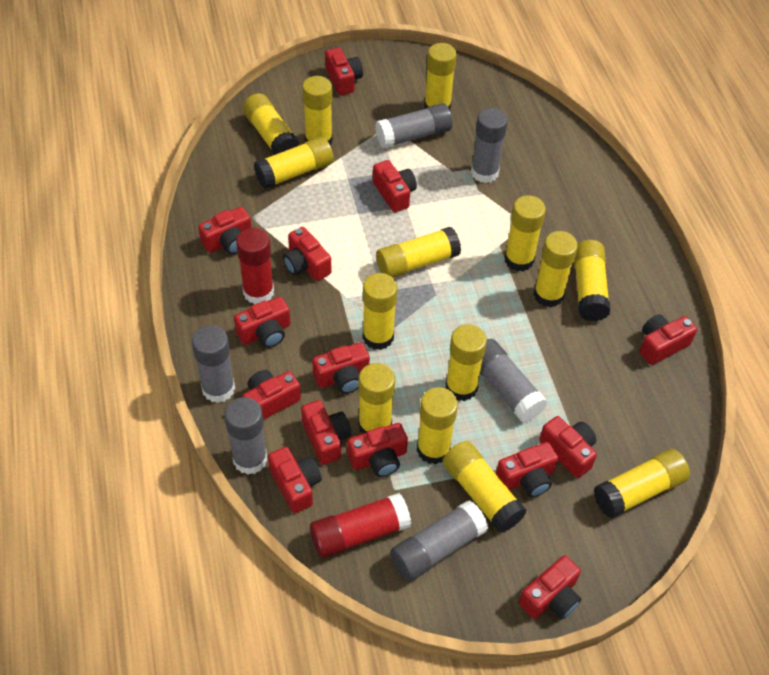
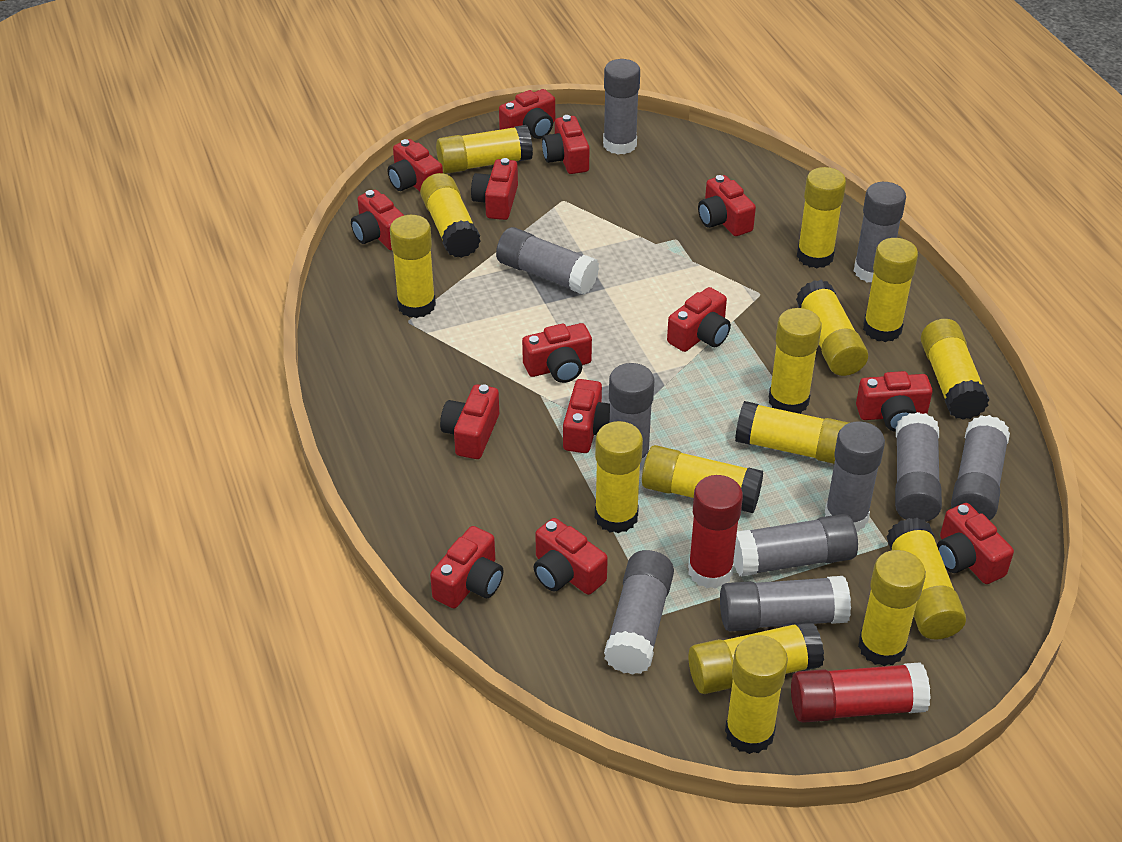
grey glue stick: [192,325,235,403] [224,397,267,475] [375,103,452,149] [390,500,488,581] [471,108,508,183] [480,339,548,423] = 6 -> [496,227,599,295] [603,59,640,155] [604,550,674,675] [609,363,654,470] [720,576,851,631] [733,514,858,576] [825,421,885,532] [854,182,906,283] [895,412,942,522] [951,415,1010,520] = 10
yellow glue stick: [243,93,299,155] [254,136,333,189] [302,76,333,145] [358,363,395,434] [363,273,398,350] [376,227,461,278] [417,387,458,464] [424,43,457,110] [443,441,527,533] [446,324,487,401] [504,195,546,272] [533,231,578,307] [574,240,611,321] [594,449,690,519] = 14 -> [390,215,436,318] [420,173,481,258] [436,125,533,174] [595,421,643,533] [642,445,763,513] [688,620,824,694] [725,635,788,754] [735,401,849,464] [769,308,822,414] [796,280,868,376] [797,167,846,268] [858,550,926,666] [863,238,918,342] [886,518,966,640] [921,319,990,420] = 15

